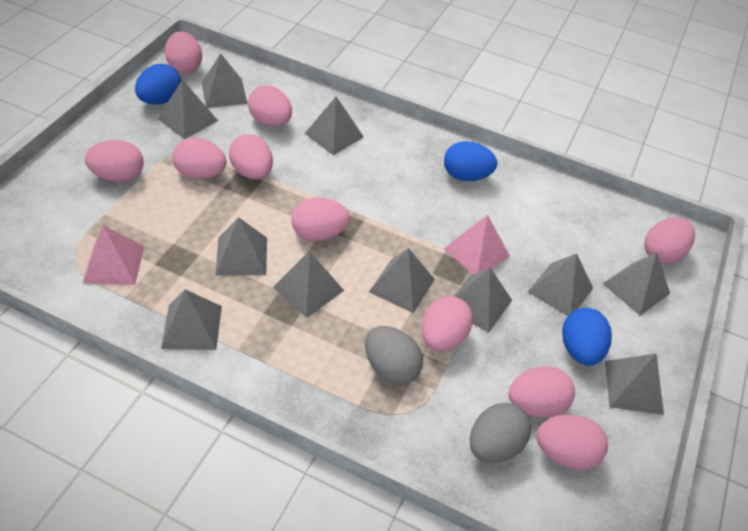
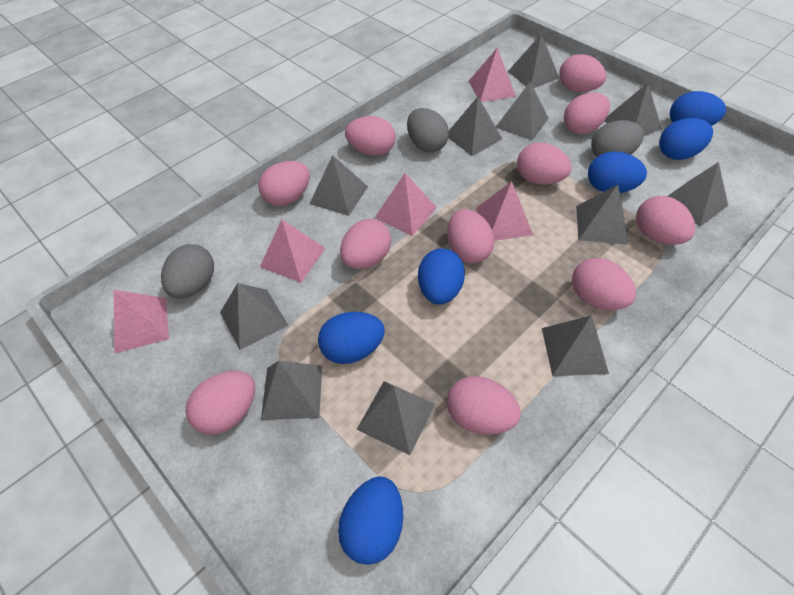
blue egg: [135,64,181,104] [444,141,497,181] [562,308,612,366] = 3 -> [318,312,385,364] [338,476,403,565] [418,248,465,305] [588,151,647,193] [659,118,713,160] [670,91,726,126] = 6
grey egg: [365,326,423,385] [470,403,531,463] = 2 -> [161,244,214,298] [407,108,449,152] [591,120,644,157] = 3
pink egg: [85,140,144,182] [165,31,202,74] [172,137,227,179] [229,134,273,179] [248,85,292,126] [291,197,350,241] [422,296,473,351] [509,366,575,418] [536,414,608,470] [644,218,695,264] = 10 -> [186,371,255,435] [258,161,310,206] [340,219,391,269] [345,116,395,156] [447,209,494,264] [447,376,521,435] [517,143,572,185] [559,54,606,92] [564,92,610,134] [572,258,636,310] [636,196,695,245] = 11
pink pyramid: [83,225,144,285] [444,215,510,274] = 2 -> [113,290,169,354] [260,219,326,283] [375,173,437,236] [469,48,516,102] [476,181,533,241] = 5

